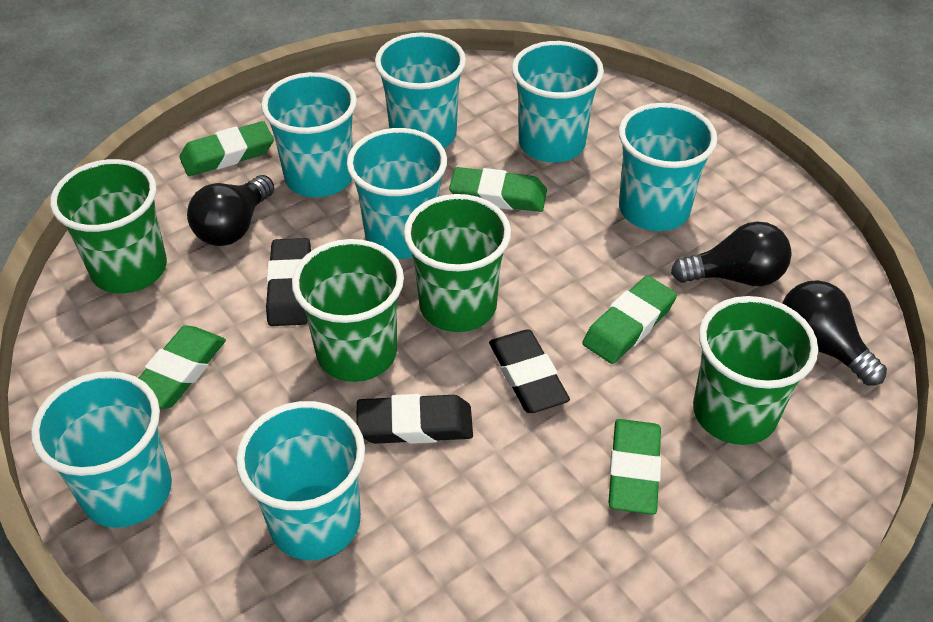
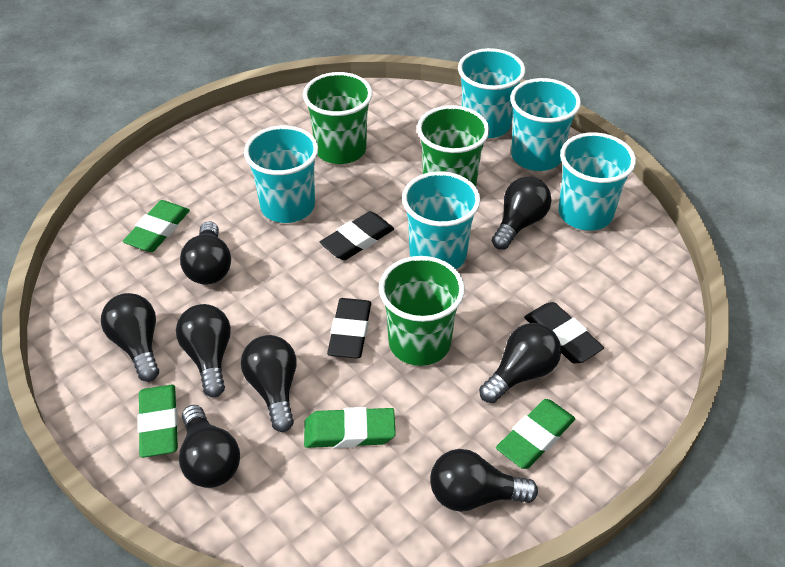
black light bulb: [187,175,274,246] [671,221,792,286] [782,280,887,386] = 3 -> [101,293,159,382] [176,304,231,397] [179,405,240,488] [180,221,231,284] [241,335,297,432] [430,449,538,512] [479,323,561,403] [492,176,552,250] = 8
green cup: [50,159,167,293] [292,239,404,382] [404,194,511,332] [693,296,818,445] = 4 -> [303,72,373,164] [379,256,465,366] [417,105,489,186] = 3
green eraser: [139,325,226,408] [179,121,274,176] [449,167,547,212] [582,276,677,364] [608,419,661,515] = 5 -> [123,200,190,252] [138,385,178,458] [304,407,396,448] [496,399,575,469] = 4
turquoise cup: [31,371,172,528] [236,401,365,560] [261,72,357,197] [347,128,447,259] [375,33,466,148] [512,41,604,162] [619,103,718,231] = 7 -> [244,126,319,223] [402,171,480,269] [458,48,525,138] [510,78,581,171] [558,132,636,231] = 5

